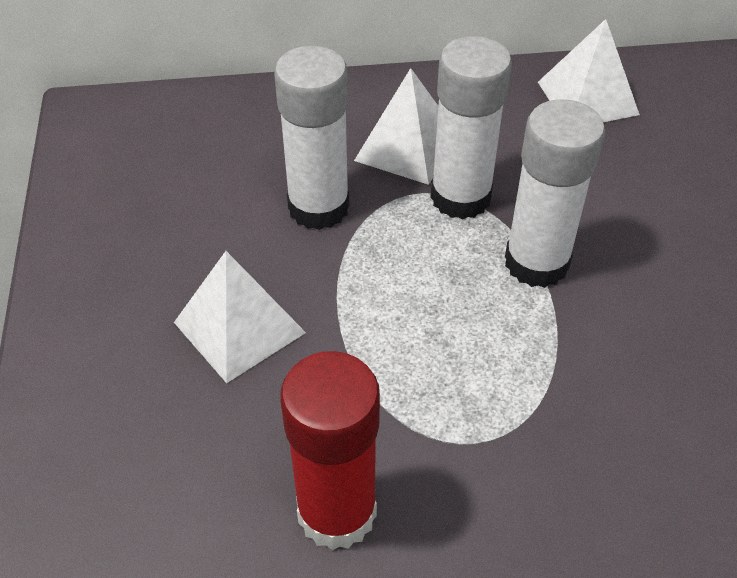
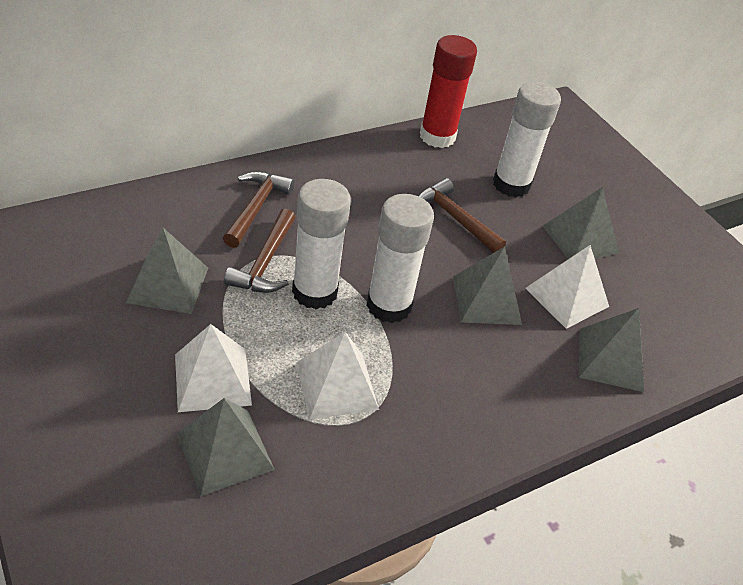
brown hammer: none = 0 -> [223,171,294,248] [224,208,296,293] [418,178,506,253] = 3
grey pyramid: none = 0 -> [126,228,208,314] [176,398,275,496] [453,247,522,325] [543,187,619,259] [579,308,644,392] = 5

